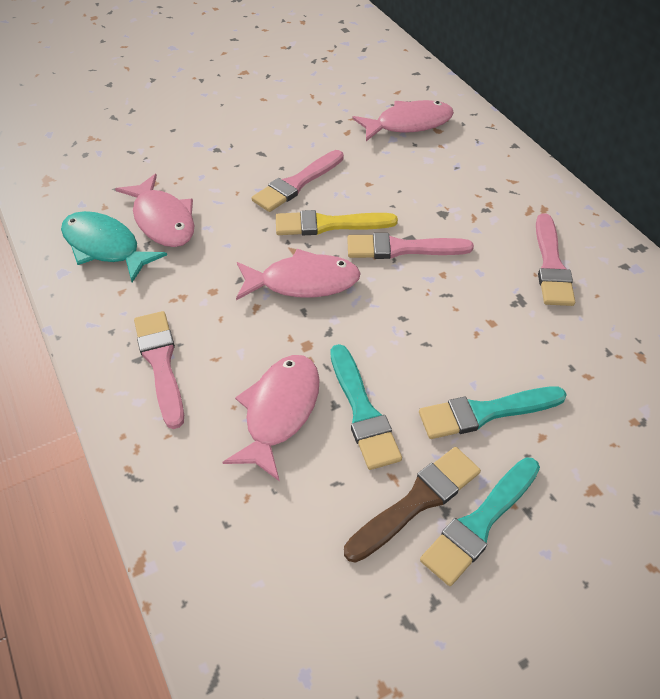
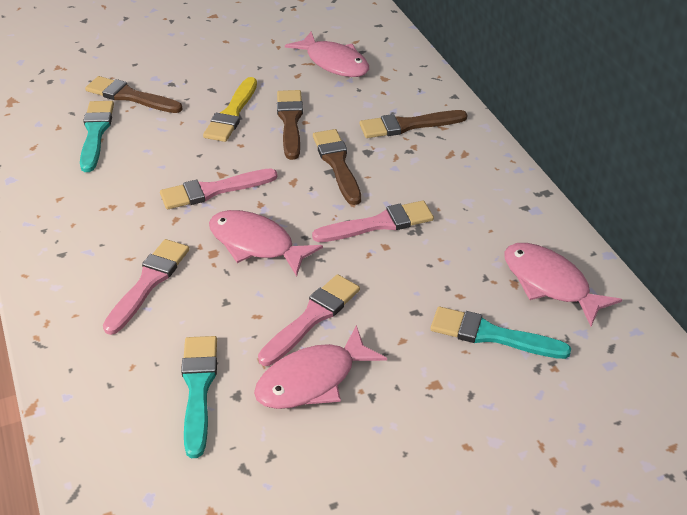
brown brush: [344,447,481,563] = 1 -> [85,76,183,113] [277,90,303,160] [313,129,361,205] [360,110,468,138] = 4
turquoise fish: [61,211,167,282] = 1 -> none = 0

